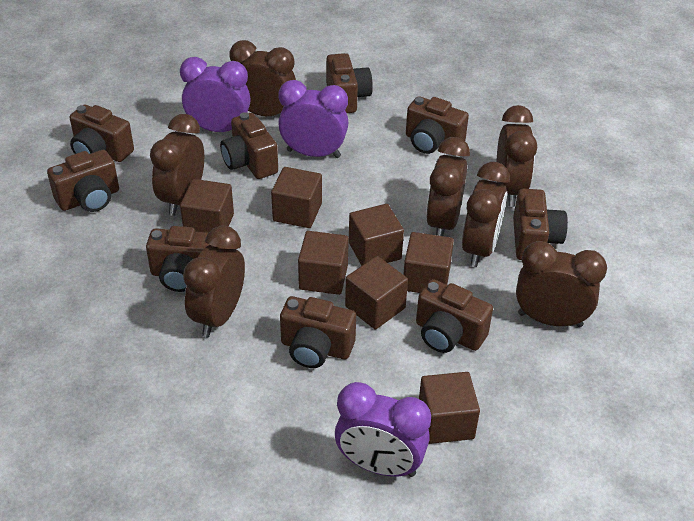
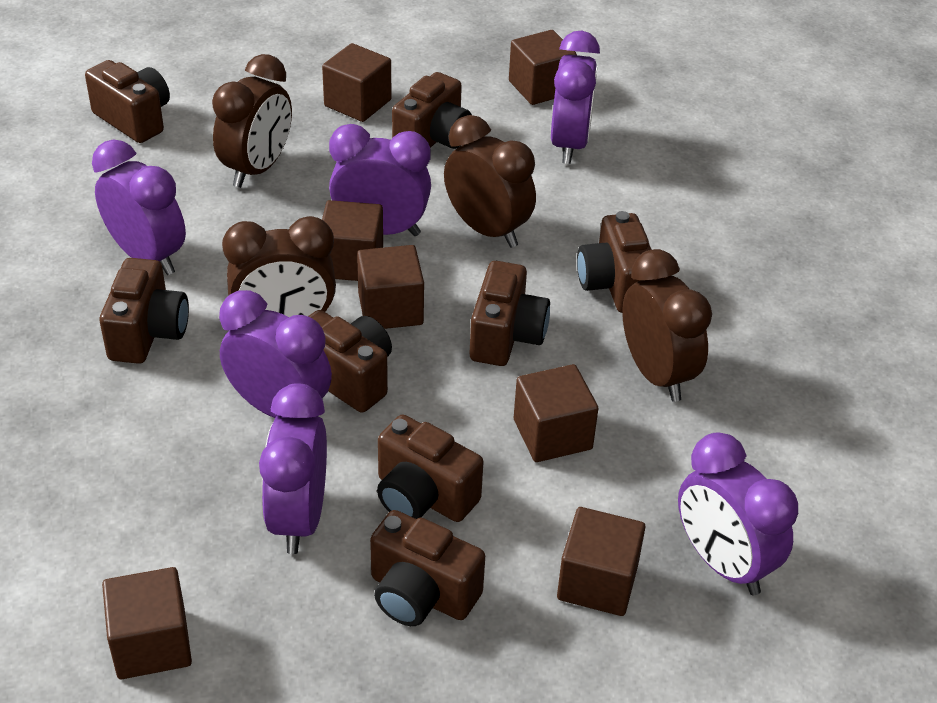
brown camera: [47,150,119,212] [70,105,134,162] [146,226,209,292] [220,112,278,179] [280,296,356,368] [326,53,373,113] [406,96,469,154] [416,279,493,353] [513,189,568,260] = 9 -> [85,60,170,143] [100,258,189,364] [308,310,392,413] [370,510,485,626] [377,415,483,522] [392,72,472,149] [470,261,550,366] [577,211,652,313] = 8
brown clock: [150,114,204,216] [183,226,245,338] [229,40,296,116] [426,137,470,236] [462,162,510,267] [496,105,537,207] [516,241,607,327] = 7 -> [212,54,292,188] [222,216,336,317] [444,115,536,248] [622,249,712,402] = 4
purple clock: [180,57,251,132] [278,80,348,158] [335,382,431,477] = 3 -> [92,139,186,275] [219,290,332,418] [259,383,327,554] [329,124,431,236] [551,31,600,164] [678,432,798,595] = 6

